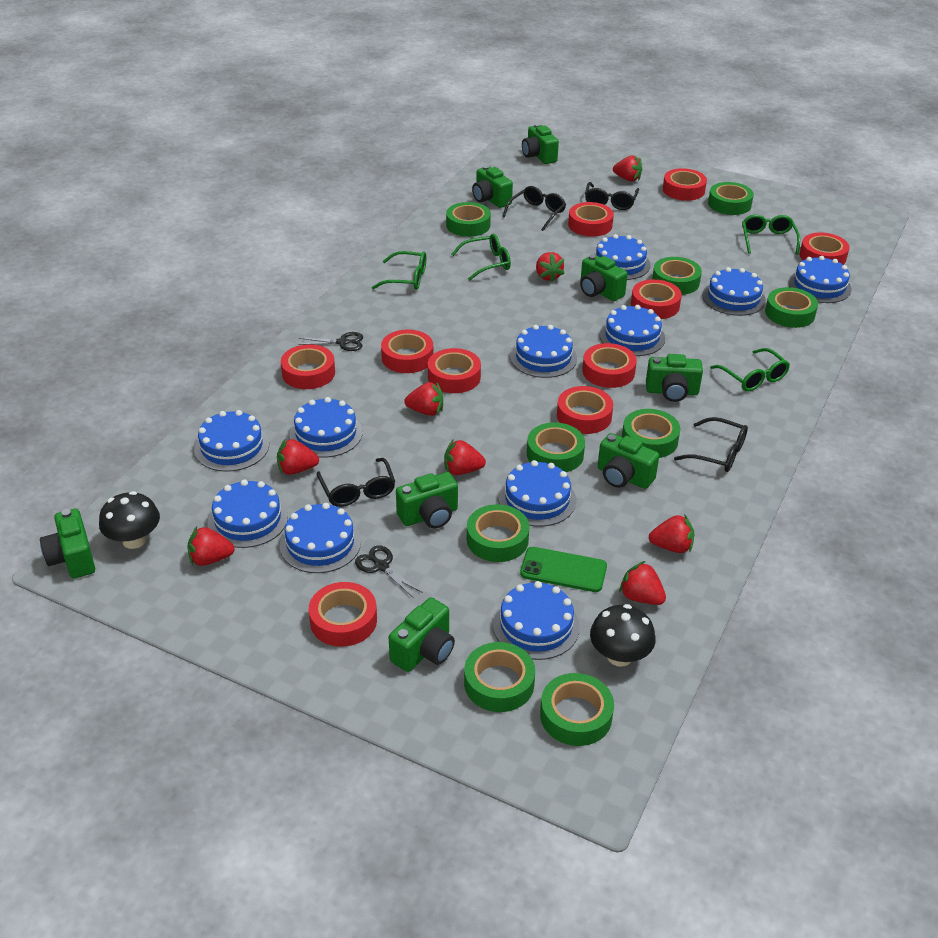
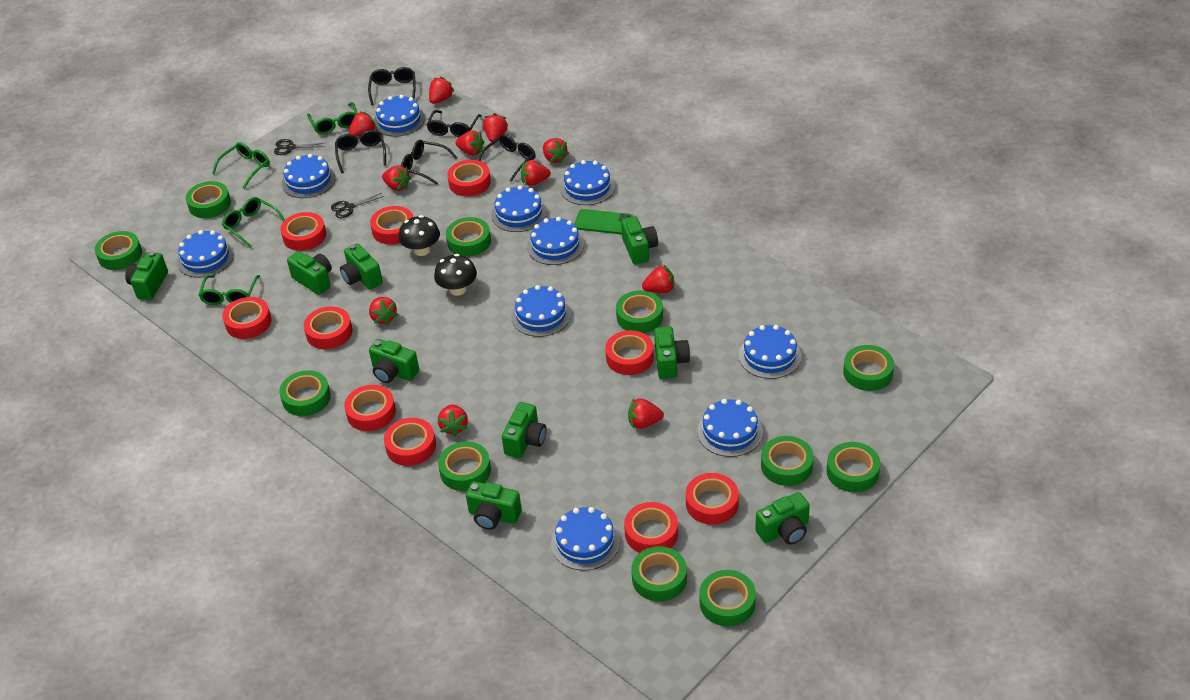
black glasses: [317,458,395,507] [502,186,566,231] [585,182,639,210] [674,417,748,472] = 4 -> [335,130,386,173] [368,67,416,105] [401,140,457,185] [427,110,481,138] [478,134,536,182] = 5
blue cake: [194,410,269,472] [208,480,288,548] [280,503,361,573] [289,397,363,458] [493,581,580,660] [499,460,576,527] [510,325,577,378] [593,234,650,280] [600,305,665,356] [702,267,766,316] [789,256,852,303] = 11 -> [177,230,234,278] [282,154,336,198] [374,95,425,137] [491,185,547,232] [511,285,571,337] [527,217,584,265] [551,507,620,571] [560,160,615,205] [697,399,763,457] [739,325,802,379] = 10
green camera: [40,508,95,579] [389,598,455,672] [396,472,458,528] [472,165,513,208] [522,124,559,164] [580,254,628,301] [598,433,659,489] [646,354,703,402] = 8 -> [125,251,168,300] [287,251,332,295] [340,243,383,290] [369,339,419,383] [466,481,522,530] [502,402,547,458] [621,216,658,264] [654,326,690,379] [755,492,810,545] = 9
green tape: [446,202,491,237] [464,642,535,712] [467,504,529,562] [527,422,585,472] [540,673,614,746] [622,409,680,458] [652,257,702,295] [708,182,754,215] [765,287,818,328] = 9 -> [95,231,142,270] [186,181,231,218] [279,370,331,416] [438,441,491,491] [446,217,491,257] [616,290,663,333] [631,546,687,602] [699,570,756,626] [761,436,814,486] [827,442,880,492] [843,345,894,391] = 11
red strawberry: [187,527,235,566] [277,439,319,475] [404,382,443,416] [444,439,486,475] [536,252,565,283] [613,155,642,182] [619,561,666,605] [649,514,694,553] = 8 -> [348,111,377,136] [369,297,398,325] [382,165,411,191] [429,77,454,104] [438,405,468,437] [455,130,484,156] [483,113,508,142] [521,160,551,186] [543,138,569,163] [628,398,664,429] [642,264,674,293] = 11

